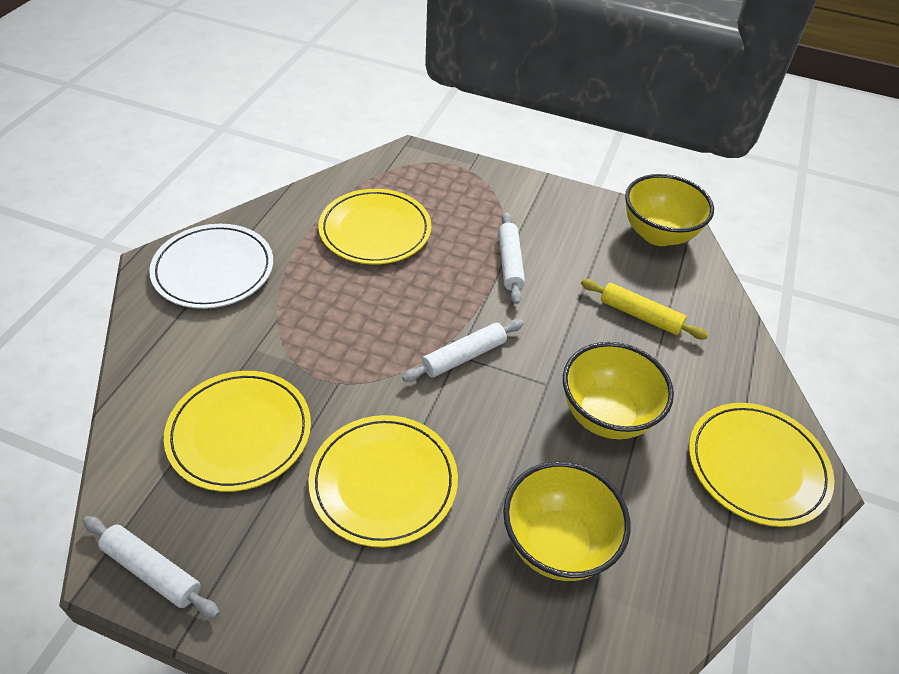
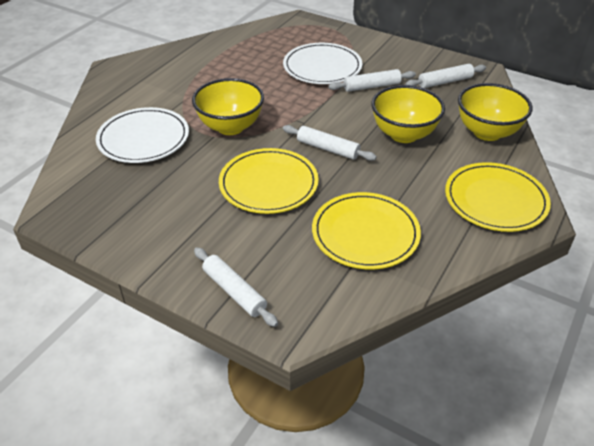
white plate: [149,224,273,309] = 1 -> [96,107,189,163] [283,43,362,84] = 2
white rolling pin: [83,516,220,618] [402,319,524,382] [498,212,525,304] = 3 -> [194,247,278,327] [283,125,377,161] [328,69,416,92] [405,64,486,88] = 4
yellow plate: [164,371,311,492] [309,415,458,548] [318,189,431,265] [689,403,834,527] = 4 -> [219,148,319,214] [312,192,421,270] [445,162,551,232] = 3
yellow rolling pin: [581,279,708,339] = 1 -> none = 0

